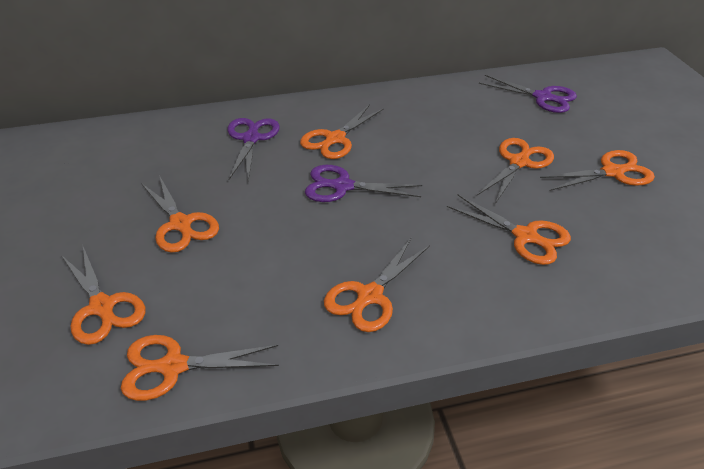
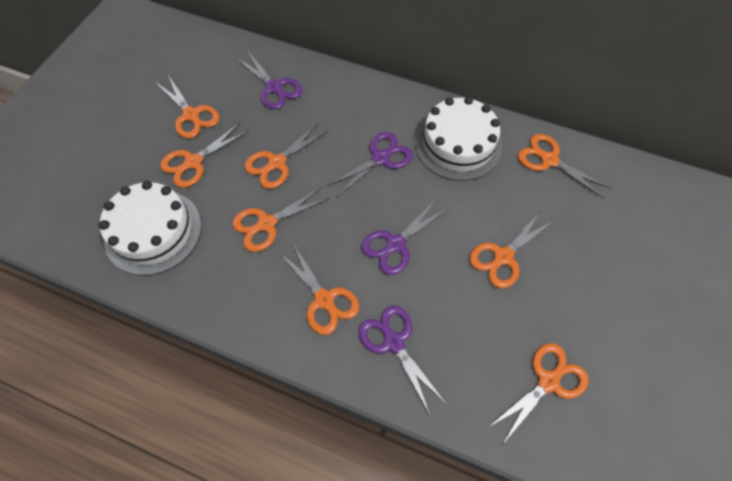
purple scissors: [228,118,280,181] [305,165,422,202] [479,75,577,113] = 3 -> [236,51,302,110] [326,132,413,198] [358,305,446,414] [361,198,450,275] = 4
white cake: none = 0 -> [99,181,202,276] [415,96,502,181] = 2

